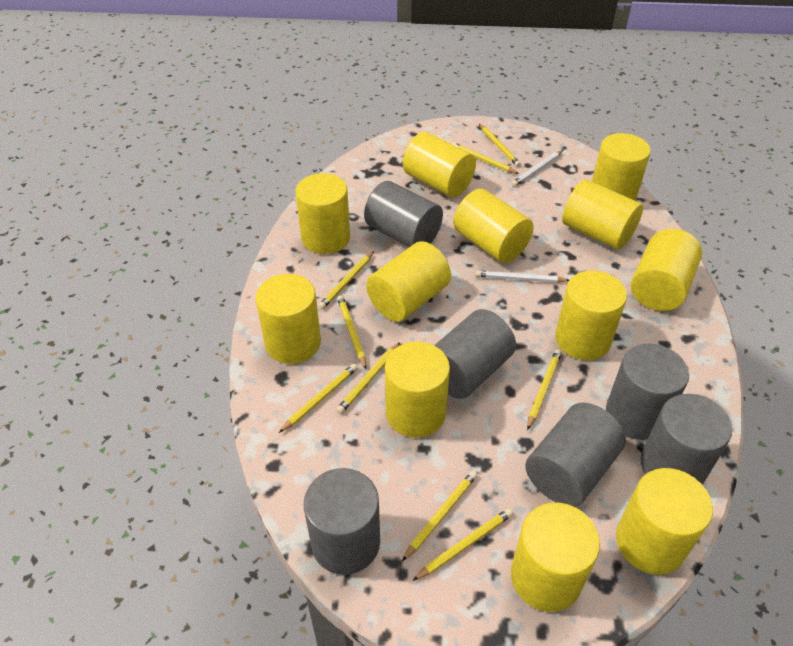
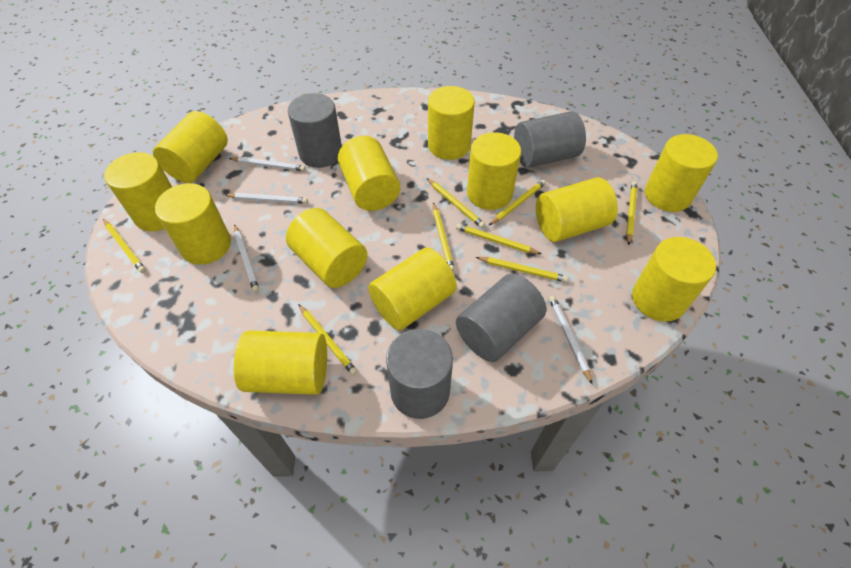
grey cylinder: [304,468,380,575] [364,181,443,247] [434,309,516,399] [525,403,626,507] [606,344,689,440] [640,394,732,485] = 6 -> [288,93,342,168] [386,329,453,419] [456,274,546,362] [514,111,586,168] = 4
white pencil: [476,270,569,283] [512,150,563,187] = 2 -> [225,193,308,204] [229,157,306,171] [234,224,259,292] [549,296,593,385] = 4
yellow pencil: [279,364,357,433] [318,251,374,309] [336,342,400,414] [337,295,366,369] [402,471,477,561] [412,508,513,581] [452,142,519,174] [479,124,521,167] [527,349,562,430] = 9 -> [103,219,146,273] [298,304,357,375] [427,178,485,228] [433,203,455,271] [456,224,541,254] [476,257,568,282] [489,179,546,225] [626,181,637,245] = 8

